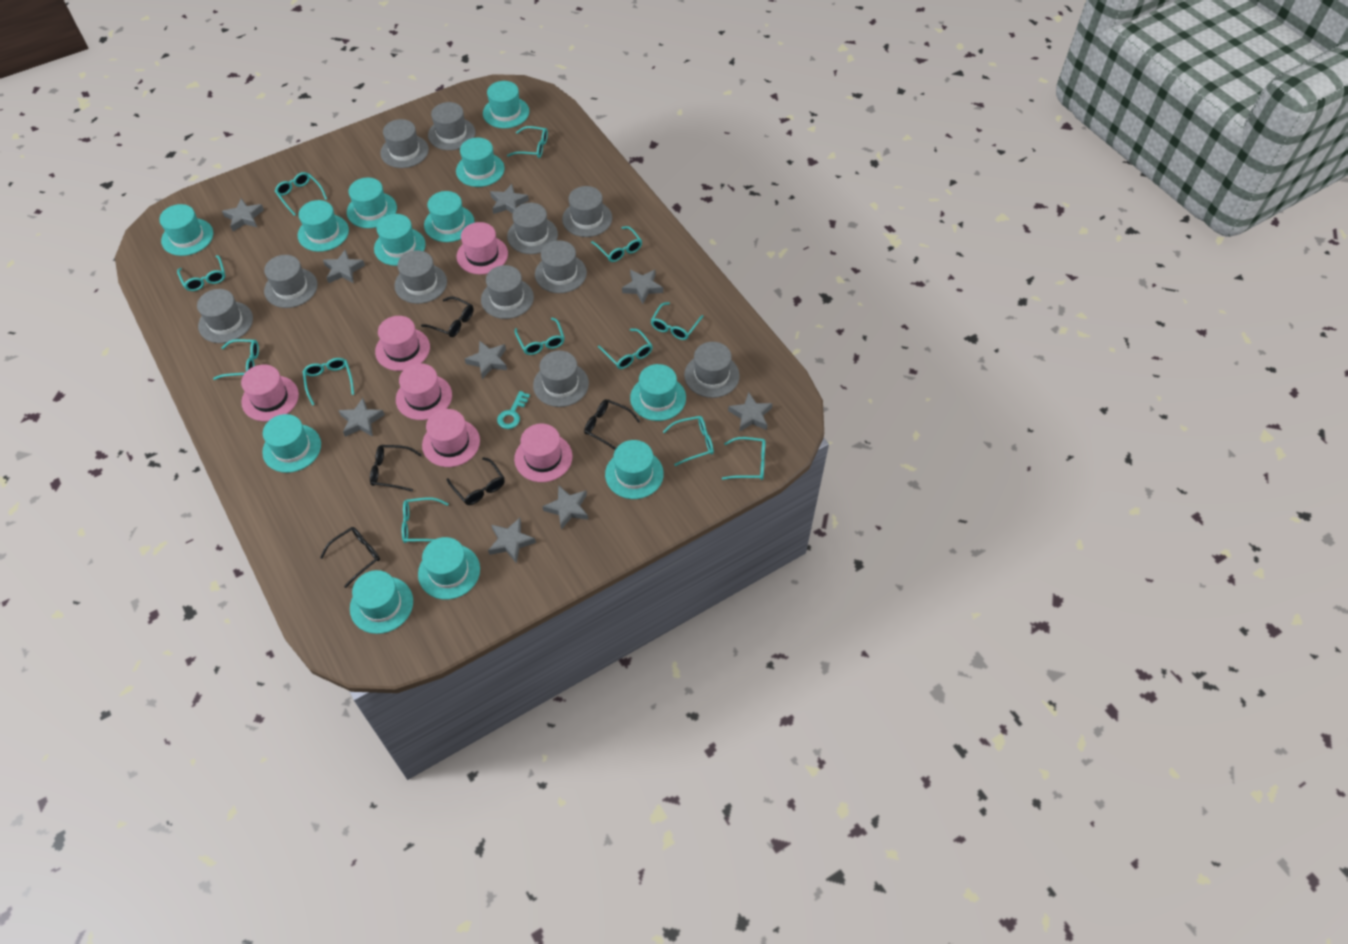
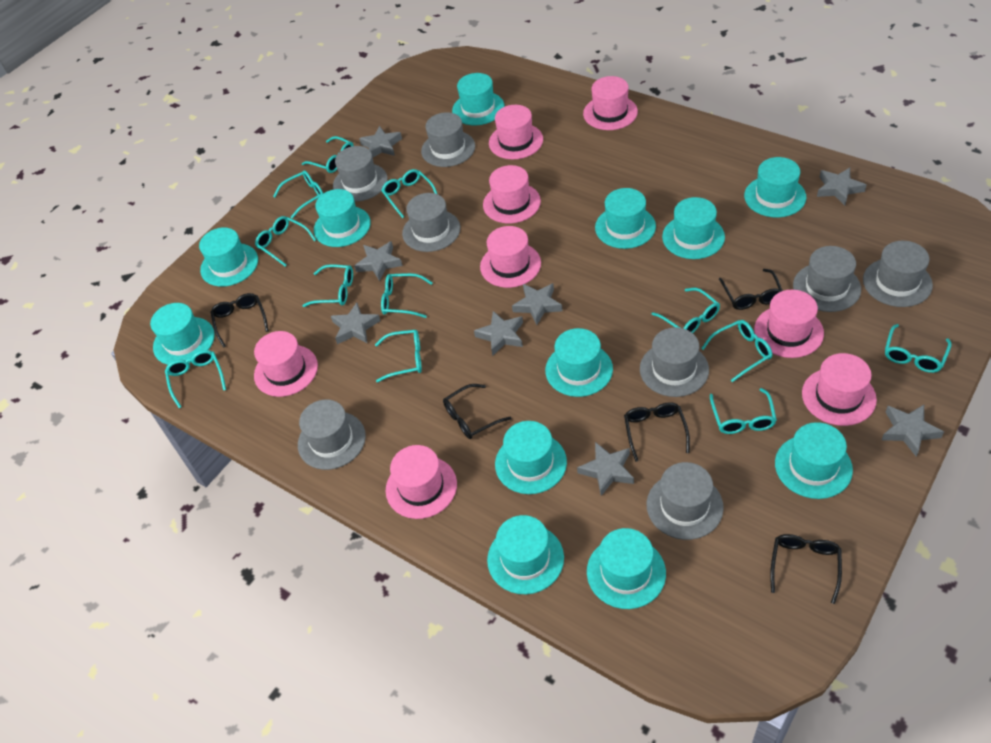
grey hat: [197,289,253,343] [264,255,317,308] [380,119,429,168] [394,250,447,304] [428,102,476,150] [481,265,534,319] [507,203,558,254] [533,350,589,407] [535,240,587,293] [562,186,612,237] [684,342,740,398] = 11 -> [298,399,366,470] [333,146,388,202] [402,193,460,252] [421,112,475,167] [640,327,709,397] [646,462,724,540] [793,246,861,312] [863,241,933,307] = 8
grey star: [222,198,264,231] [323,249,365,283] [338,398,385,437] [465,340,507,379] [488,518,536,563] [490,184,529,214] [542,485,588,529] [622,270,663,304] [728,392,773,432] = 9 -> [331,303,380,344] [354,241,403,281] [359,126,402,157] [474,311,523,356] [512,283,562,325] [577,442,634,496] [817,167,867,205] [882,405,944,457] = 8
pink hat: [241,364,299,421] [375,316,430,371] [396,363,452,420] [422,409,480,467] [457,222,508,274] [514,424,573,482] = 6 -> [254,331,318,397] [386,445,457,519] [480,226,541,288] [483,165,541,223] [489,105,543,159] [583,76,638,130] [754,290,824,358] [802,353,877,426] = 8
turquoise key: [497,391,530,429] = 1 -> none = 0

